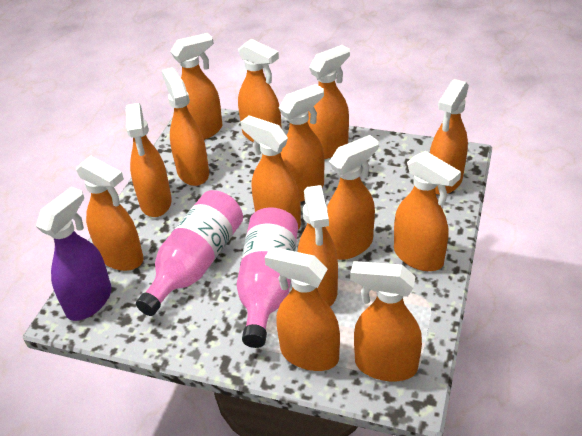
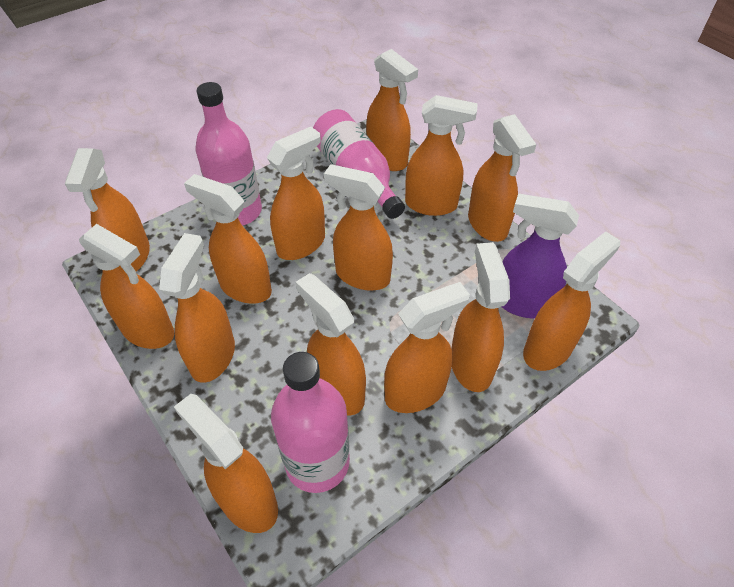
pink bottle: [136,190,243,316] [236,207,298,348] = 2 -> [195,82,262,226] [271,352,350,493] [313,109,405,219] = 3

